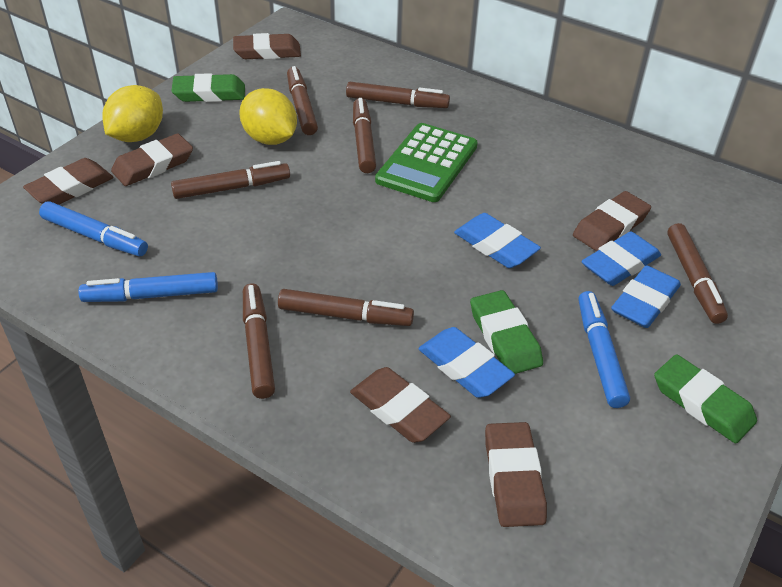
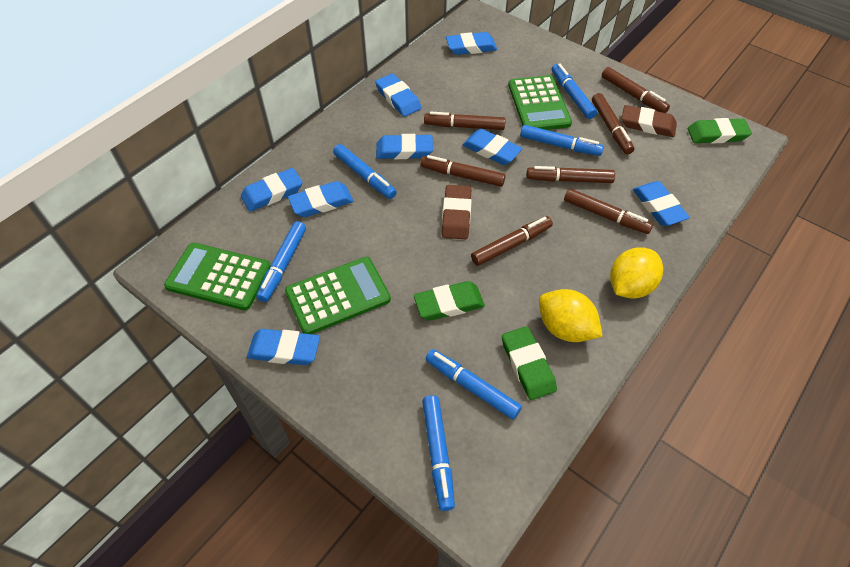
blue eraser: [418,327,515,398] [454,213,541,268] [581,231,661,286] [611,265,681,328] = 4 -> [241,168,303,212] [247,329,320,365] [288,181,353,217] [375,74,422,117] [376,134,433,159] [446,32,497,55] [463,129,522,165] [633,181,690,226] = 8
blue marker: [39,201,148,256] [78,272,218,302] [578,291,630,408] = 3 -> [256,221,306,302] [333,144,397,199] [422,395,455,511] [426,349,522,419] [520,125,604,156] [552,64,597,119] = 6
brown eraser: [23,158,114,205] [111,134,193,186] [233,33,301,59] [350,367,451,443] [485,422,547,527] [573,191,651,251] = 6 -> [442,185,472,239] [621,105,677,137] = 2
green calculator: [375,123,478,202] = 1 -> [164,243,271,310] [285,257,391,334] [508,75,572,130] = 3

